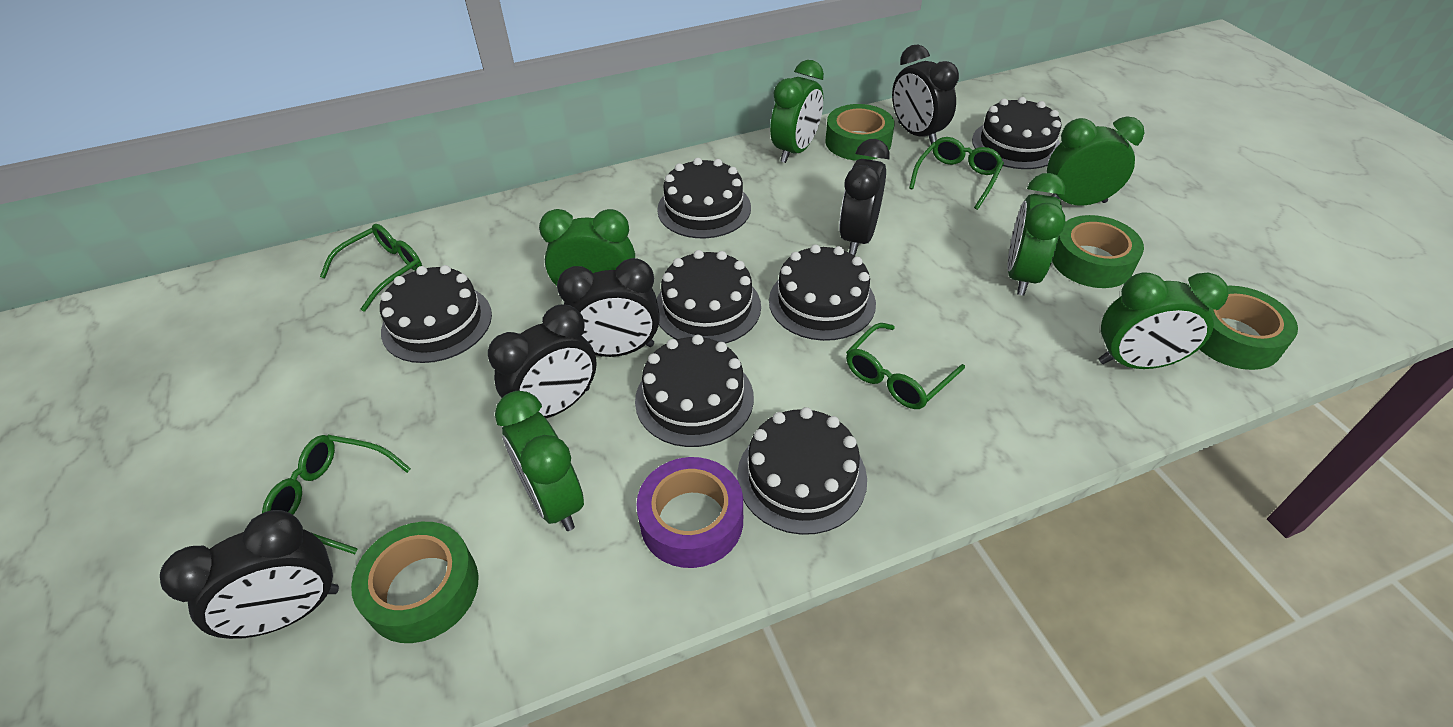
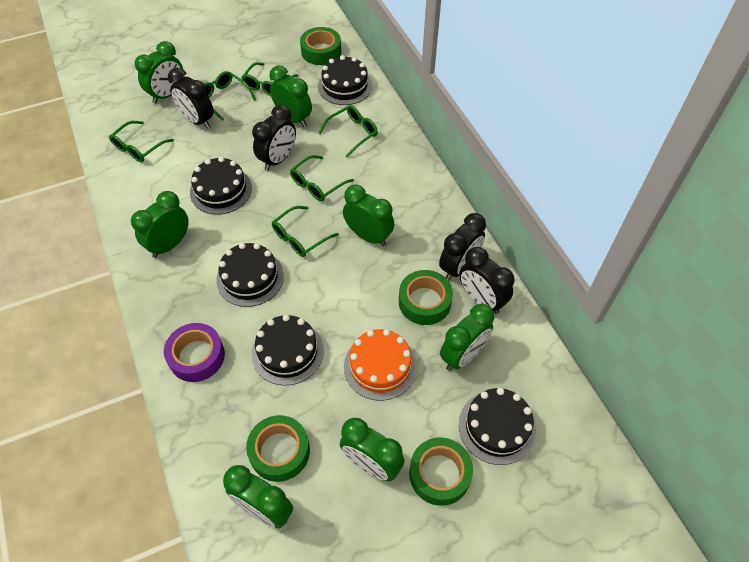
black cake: [380,265,492,363] [635,335,754,447] [657,158,751,238] [657,250,761,343] [737,407,867,535] [769,244,876,341] [972,97,1062,169] = 7 -> [190,157,252,215] [216,243,284,307] [252,314,324,386] [318,55,372,105] [459,388,536,465] = 5
black clock: [160,510,339,639] [488,304,597,418] [557,258,660,357] [839,139,890,255] [892,45,959,144] = 5 -> [168,68,214,129] [252,105,296,171] [439,213,486,281] [459,247,515,314] = 4
green clock: [495,391,584,531] [539,209,635,286] [770,60,824,163] [1007,173,1065,296] [1047,116,1144,206] [1098,273,1228,369] = 6 -> [131,191,189,258] [134,41,183,104] [223,465,293,529] [270,65,312,127] [340,418,405,481] [343,184,394,246] [440,304,494,371] = 7
green glasses: [262,435,411,554] [320,224,422,312] [846,323,965,409] [909,137,1004,210] = 4 -> [109,121,174,162] [204,71,256,121] [241,62,298,96] [272,206,339,257] [290,155,354,201] [319,105,378,158] = 6
orange cake: none = 0 -> [344,329,417,401] = 1

